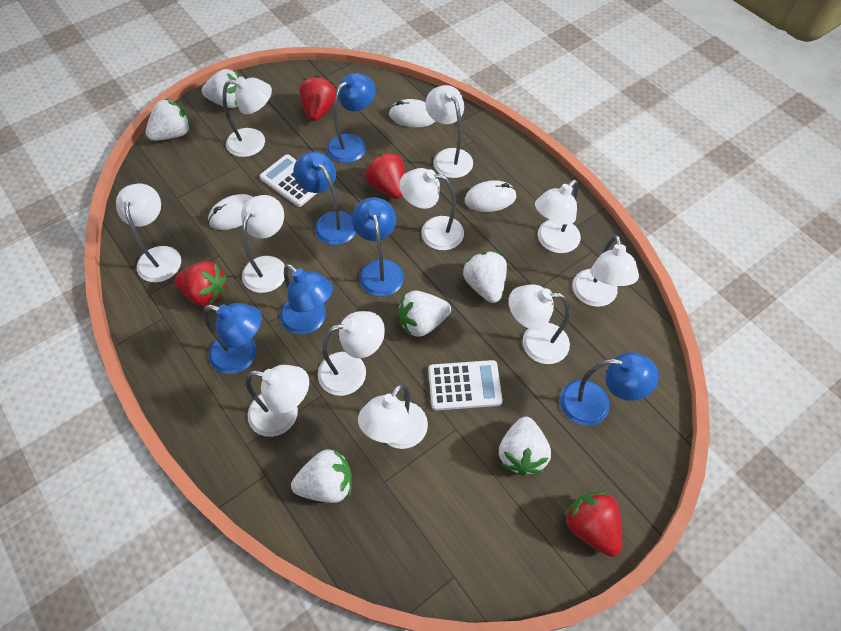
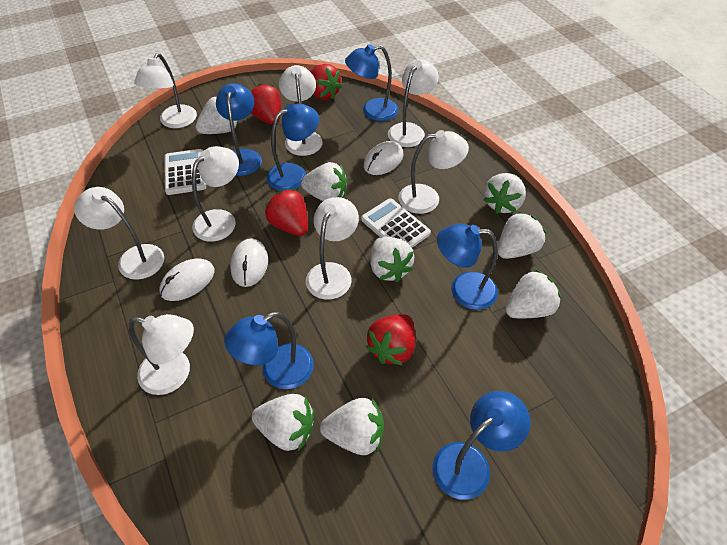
white lamp: [116,183,181,282] [222,76,272,157] [241,195,285,293] [246,365,309,437] [318,311,385,396] [358,384,428,449] [399,168,464,250] [425,85,473,178] [509,285,570,364] [535,180,581,253] [573,235,639,307] = 11 -> [74,187,164,280] [129,314,194,395] [134,53,197,128] [192,146,239,242] [279,65,323,156] [306,197,359,300] [388,59,439,147] [398,130,469,214] = 8
white strawberry: [145,98,191,141] [202,69,239,108] [291,449,352,503] [398,291,451,337] [463,251,507,303] [499,417,551,476] = 6 -> [196,97,239,134] [252,394,315,451] [301,162,347,201] [320,398,384,455] [370,237,414,282] [483,173,526,214] [498,211,546,259] [505,269,561,318] = 8

